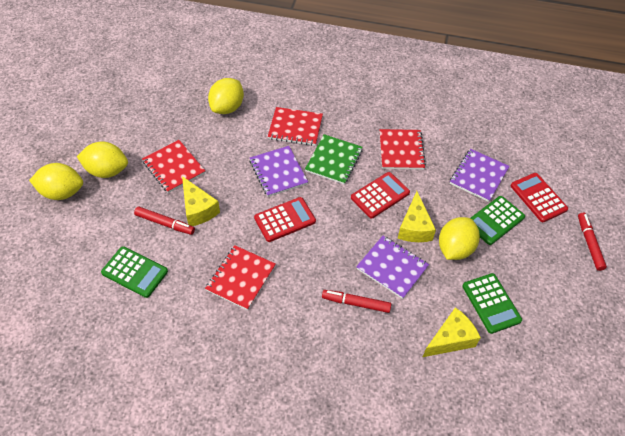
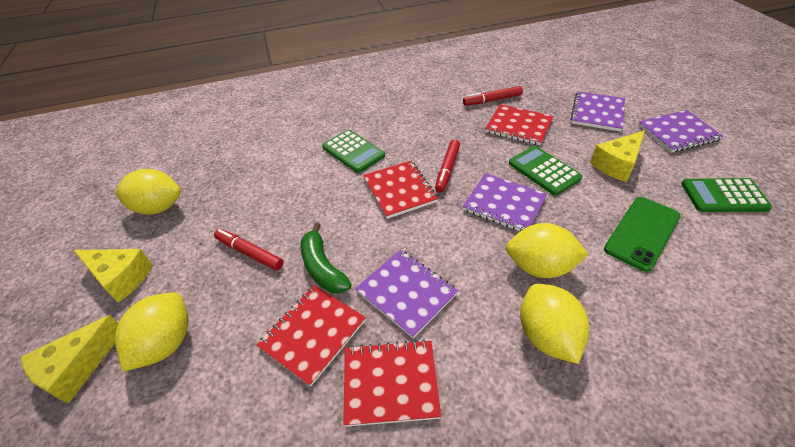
green banana: none = 0 -> [300,223,351,293] = 1
green notebook: [305,134,363,185] = 1 -> none = 0
green phone: none = 0 -> [604,197,681,272] = 1
purple notebook: [250,146,308,197] [356,236,429,299] [450,149,510,202] = 3 -> [355,250,458,338] [462,173,547,231] [570,91,625,132] [638,110,724,153] = 4
red calculator: [254,197,316,242] [351,172,410,219] [511,173,568,222] = 3 -> none = 0

